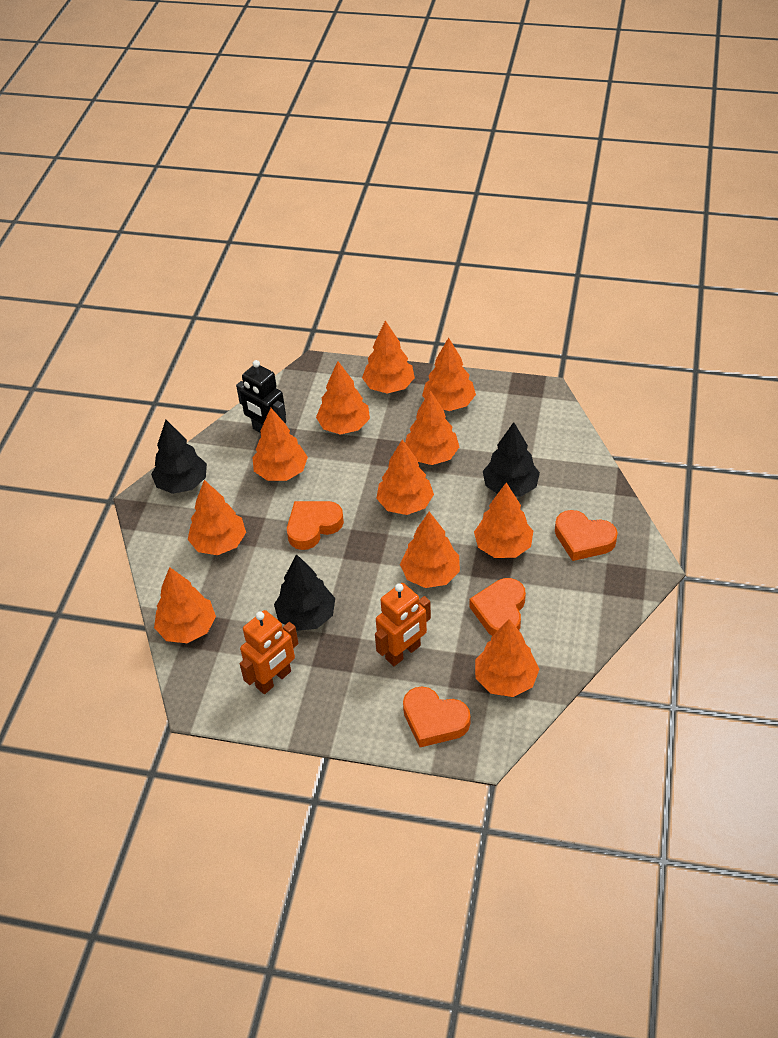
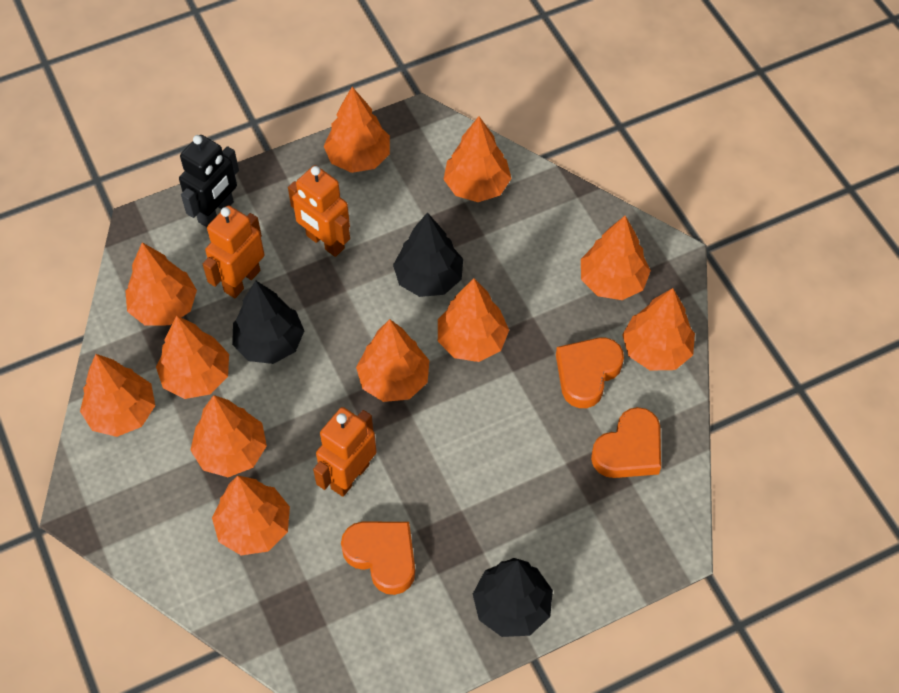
orange heart: [287,501,344,550] [403,687,470,747] [469,578,526,636] [555,510,618,561] = 4 -> [341,521,415,595] [556,338,624,408] [591,407,661,478] = 3
orange robot: [240,610,299,694] [375,583,431,666] = 2 -> [203,205,264,298] [288,165,350,257] [313,407,377,497] = 3

